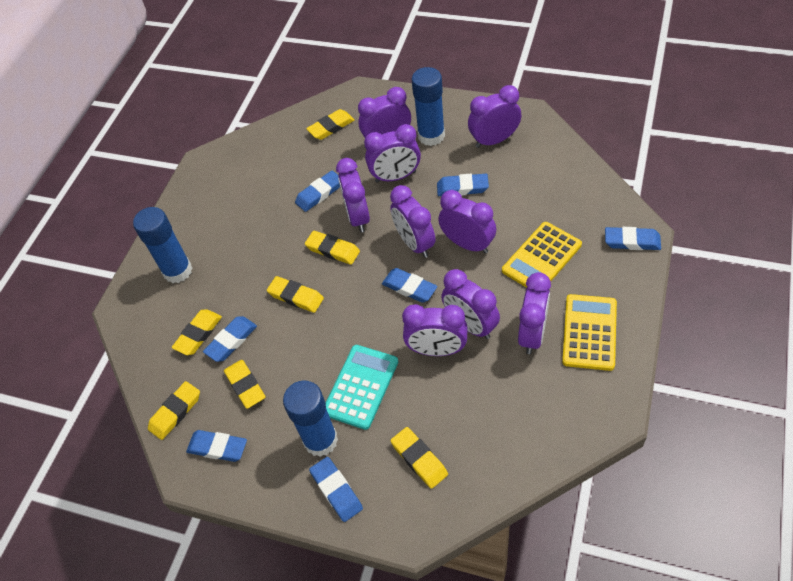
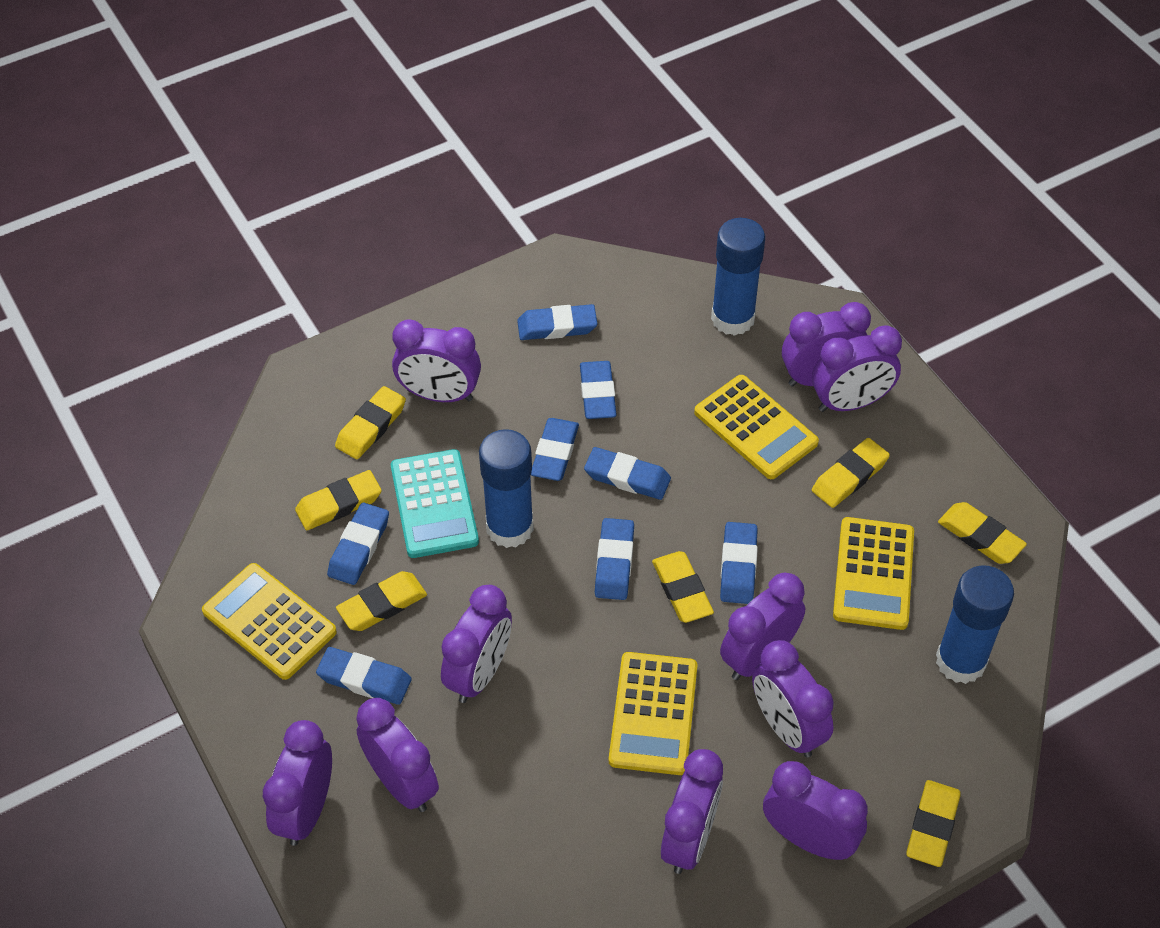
blue eraser: [186,430,247,462] [203,316,257,362] [295,170,340,212] [309,457,363,522] [382,268,438,303] [437,174,489,196] [605,227,661,250] = 7 -> [316,647,412,705] [327,503,389,585] [517,304,597,340] [531,418,579,481] [580,361,617,419] [584,447,671,500] [595,518,634,600] [720,522,758,604] = 8
purple clock: [336,158,370,233] [358,87,411,138] [364,124,421,183] [390,185,435,258] [402,304,468,356] [438,190,496,253] [441,269,500,339] [468,85,521,148] [518,272,551,354] = 9 -> [263,720,332,846] [356,698,439,812] [392,319,481,402] [441,585,512,703] [661,749,723,874] [720,572,805,680] [752,640,834,758] [763,761,868,860] [782,302,871,387] [812,325,902,412] = 10
yellow calculator: [502,222,582,288] [562,294,617,371] = 2 -> [202,563,337,680] [609,652,698,775] [694,375,819,479] [833,517,914,630] = 4

